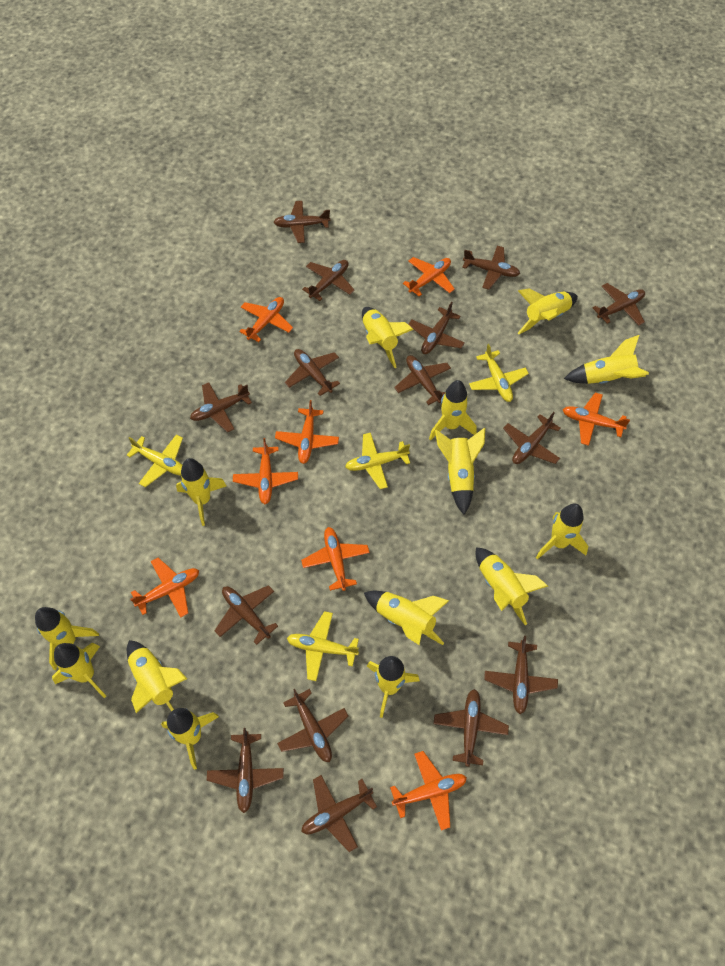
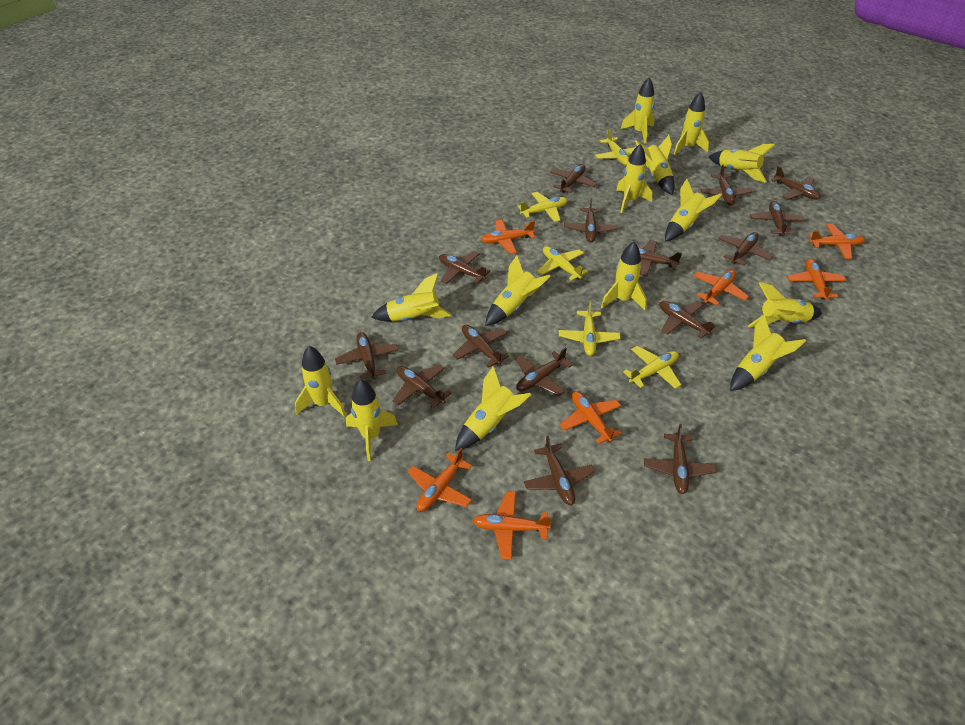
orange plane: [130,558,199,618] [233,438,298,504] [239,297,293,342] [275,400,339,464] [301,527,370,591] [390,751,467,831] [403,257,455,297] [562,393,630,446] = 8 -> [407,448,472,511] [472,491,552,560] [481,219,535,254] [560,391,622,444] [693,269,749,306] [787,259,846,300] [809,224,865,259] = 7
yellow plane: [127,434,183,487] [287,611,359,681] [345,433,410,489] [469,344,529,402] = 4 -> [518,192,568,222] [537,246,588,281] [559,301,621,356] [595,129,636,165] [623,346,681,389] = 5

